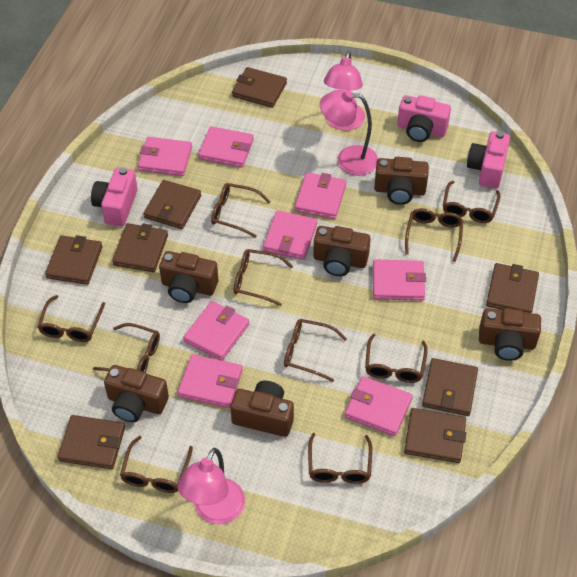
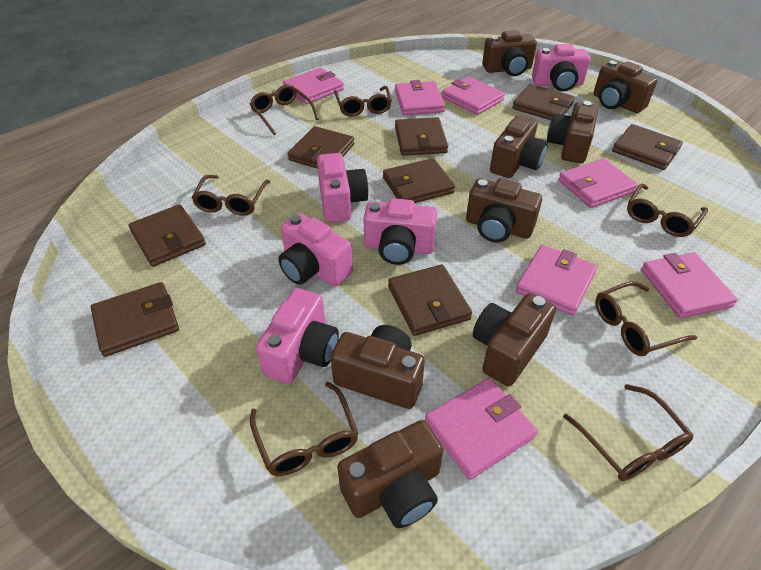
brown camera: [104,365,169,422] [159,251,218,303] [230,381,294,437] [313,226,371,276] [374,157,429,205] [479,308,541,361] = 6 -> [331,325,425,409] [337,420,443,528] [466,178,542,242] [473,293,556,386] [482,30,537,76] [490,116,548,178] [547,101,598,163] [594,61,657,113] = 8
brown glasses: [38,295,105,342] [93,323,160,373] [120,436,193,493] [211,183,271,238] [234,249,293,306] [284,319,347,382] [308,433,372,484] [365,334,428,383] [405,208,463,262] [443,181,501,223] = 10 -> [192,175,270,216] [250,84,319,135] [250,382,358,476] [334,86,392,116] [563,384,694,481] [595,281,697,356] [627,184,708,237] = 7
pink camera: [91,167,138,226] [397,95,451,142] [467,131,510,189] = 3 -> [256,288,339,384] [278,213,353,287] [317,153,369,223] [363,198,437,265] [532,44,590,91] = 5
pink lamp: [177,448,245,524] [320,90,378,175] [324,51,365,131] = 3 -> none = 0
pink wallet: [138,137,192,176] [178,354,243,408] [183,301,250,360] [198,126,254,168] [263,210,317,260] [295,172,346,219] [345,376,413,436] [373,259,426,301] = 8 -> [283,68,344,104] [395,80,445,115] [425,378,537,480] [442,77,505,115] [516,245,597,316] [558,158,638,208] [641,252,738,318] = 7

